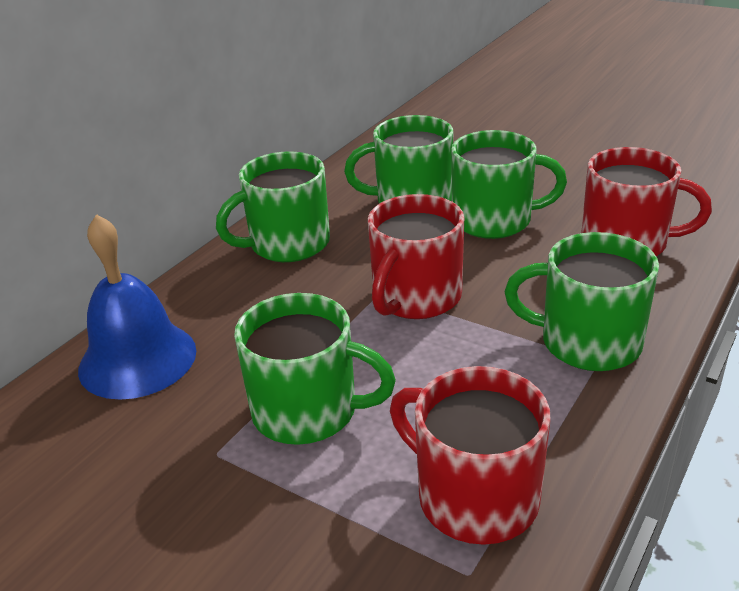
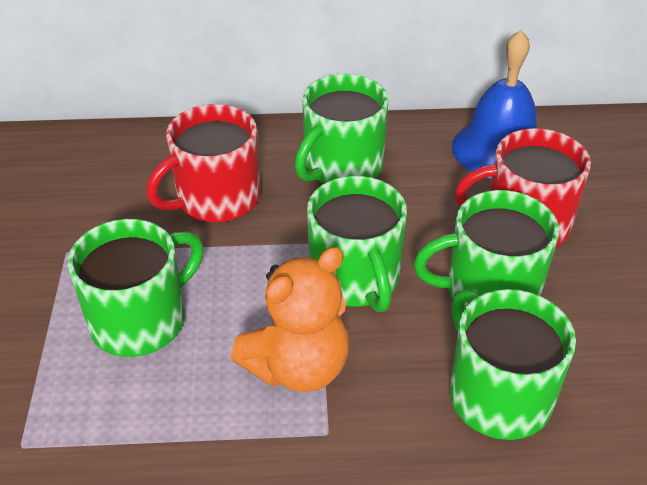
orange teddy bear: none = 0 -> [231,247,349,392] = 1
red mug: [368,194,464,319] [390,366,551,545] [581,147,712,256] = 3 -> [146,104,260,223] [455,128,591,247] = 2

